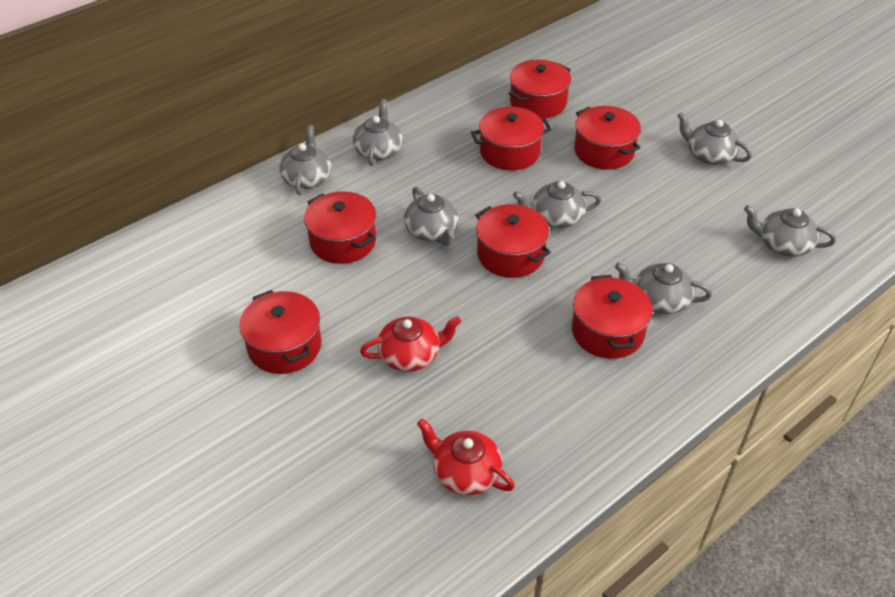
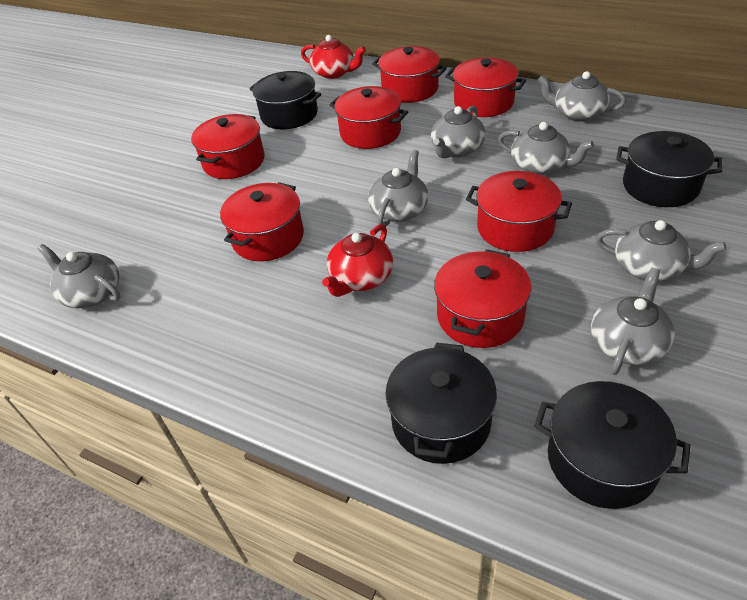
black pot: none = 0 -> [249,71,321,130] [385,343,497,464] [534,381,691,509] [616,131,723,207] = 4

